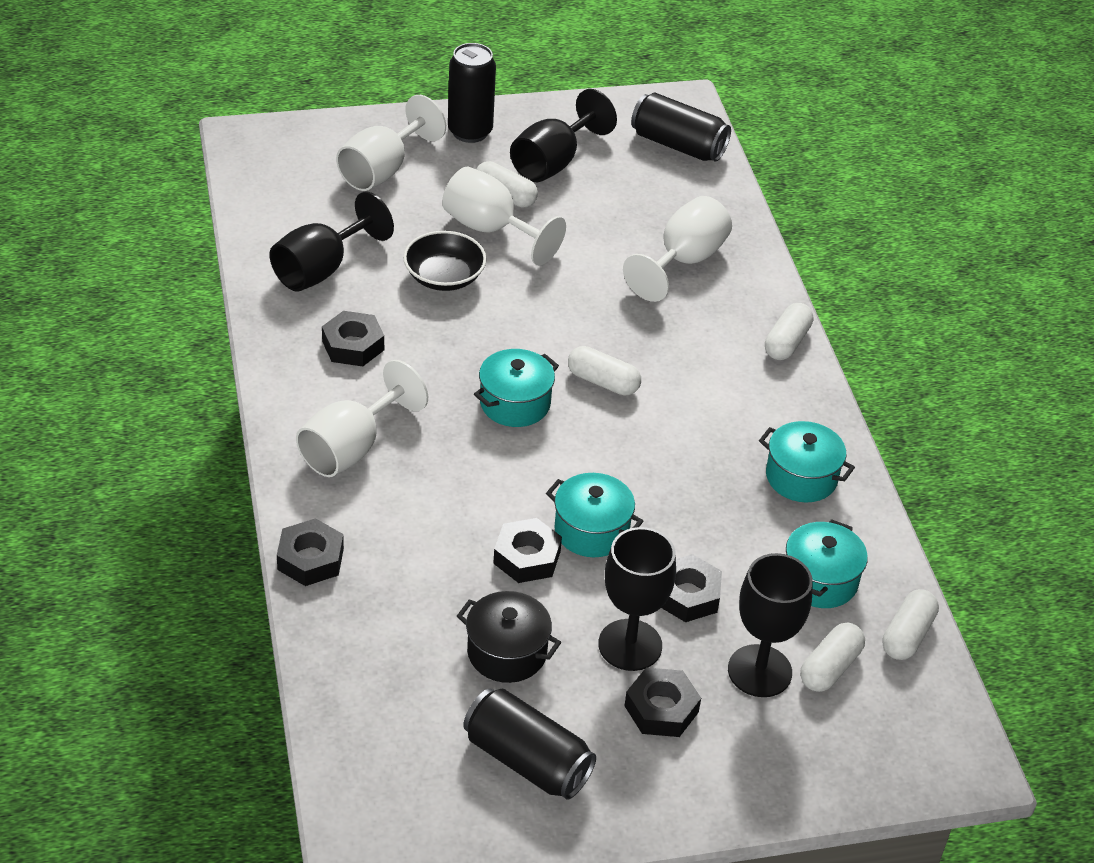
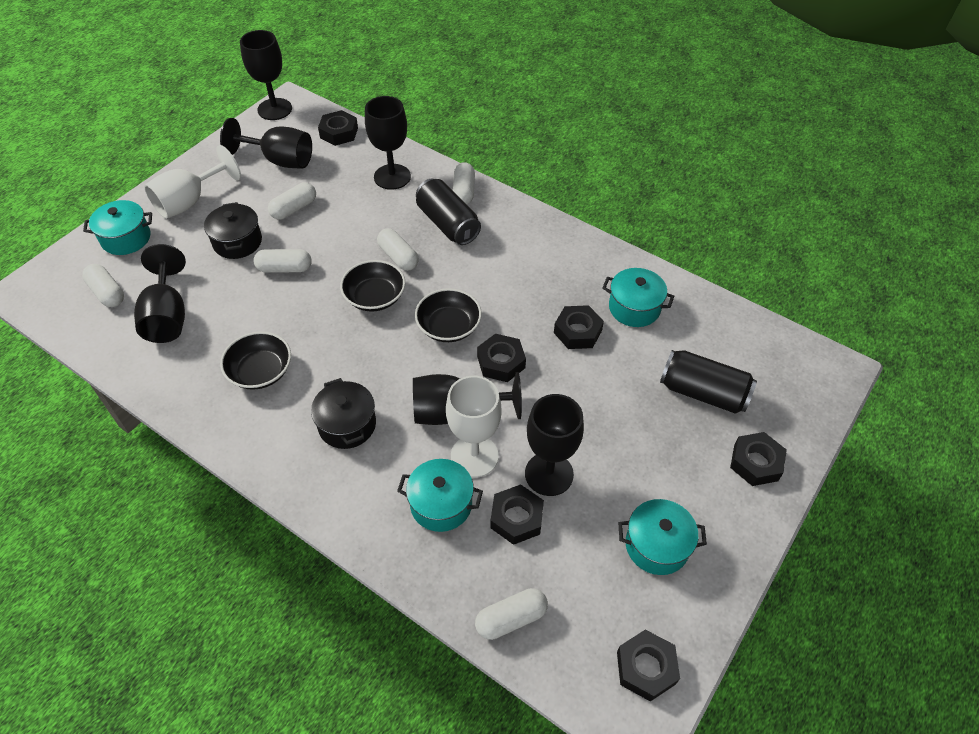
black bowl: [403,231,487,291] = 1 -> [220,332,291,390] [340,260,405,312] [415,288,482,342] = 3
black can: [448,43,496,143] [463,688,596,800] [631,92,731,162] = 3 -> [416,179,481,245] [660,350,757,414] = 2
black goblet: [269,191,394,292] [510,89,617,182] [598,527,676,671] [728,553,813,697] = 4 -> [134,244,186,343] [220,118,312,169] [240,30,292,120] [365,96,411,190] [413,372,522,425] [525,394,584,496] = 6
black nut: [277,518,344,586] [322,311,384,366] [493,518,562,583] [624,667,701,737] [661,554,722,622] = 5 -> [318,110,358,146] [477,334,526,382] [490,484,544,545] [554,305,604,349] [617,630,680,702] [730,432,787,486] = 6
black pot: [457,591,561,683] = 1 -> [204,202,262,259] [311,378,376,449] = 2
white capsule: [476,161,538,208] [568,346,641,396] [765,303,813,360] [800,622,865,692] [882,589,939,660] = 5 -> [82,264,124,307] [253,249,312,273] [268,182,316,220] [377,228,419,271] [453,162,475,204] [475,588,548,640] = 6
white goblet: [296,360,428,477] [336,95,446,191] [442,167,566,265] [623,196,732,302] = 4 -> [144,145,241,219] [446,376,501,478] = 2

